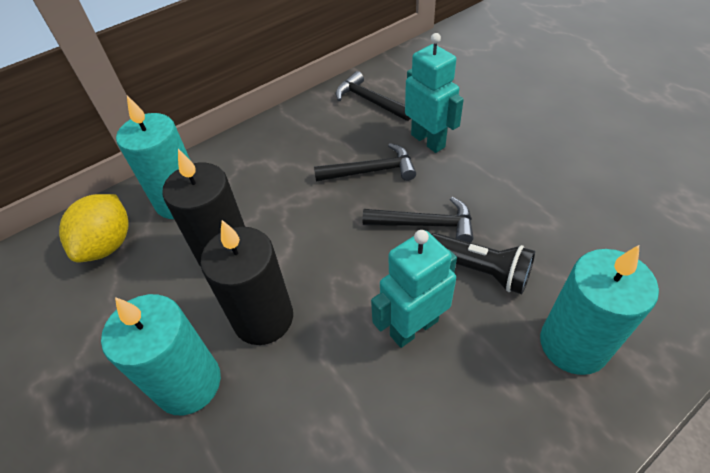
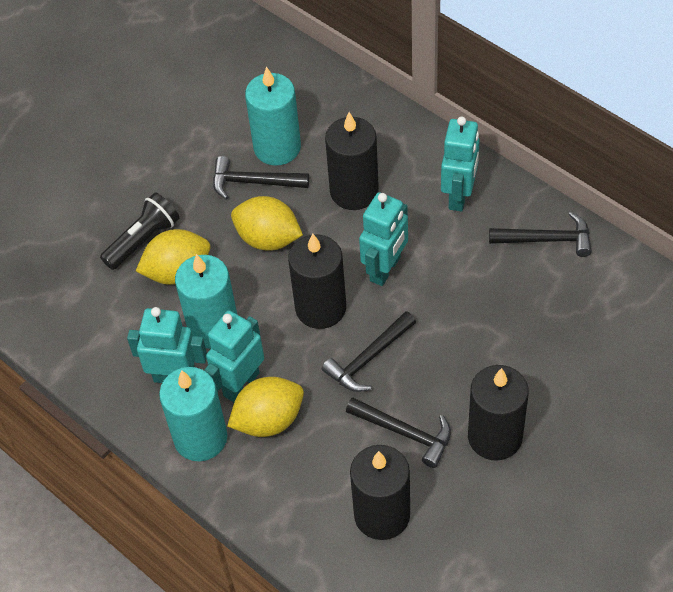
black candle: [162,149,245,267] [200,220,293,345] = 2 -> [288,233,346,329] [325,112,379,210] [350,445,410,540] [468,365,529,461] = 4
black hammer: [314,143,416,182] [336,71,411,121] [362,197,473,243] = 3 -> [213,156,309,199] [322,311,416,392] [346,397,451,468] [489,212,592,257] = 4
turquoise robot: [371,230,457,348] [405,33,464,153] = 2 -> [127,307,207,383] [204,311,264,402] [359,192,408,286] [441,116,480,212] = 4
yellow lemon: [59,194,129,262] = 1 -> [136,229,210,285] [228,377,304,437] [231,196,303,251] = 3

